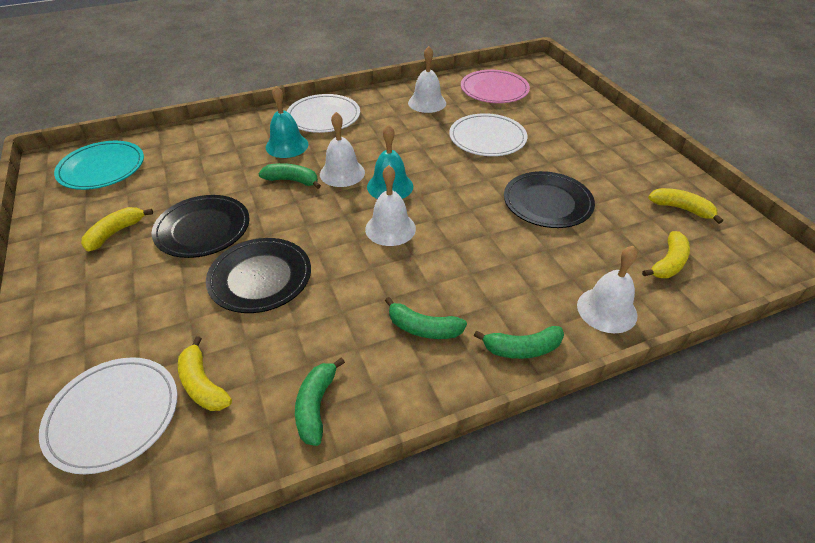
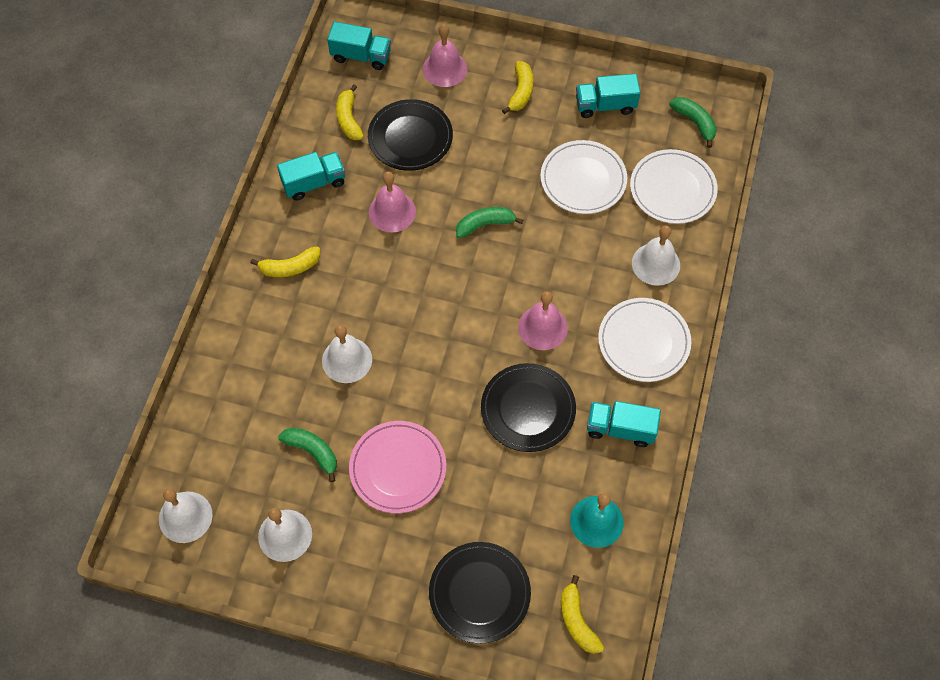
green banana: [258,163,321,189] [295,357,345,446] [385,297,467,339] [474,326,564,359] = 4 -> [278,428,337,482] [456,207,523,238] [669,97,717,148] = 3
pink bell: none = 0 -> [369,172,416,233] [423,24,467,87] [518,291,568,350] = 3
turquoise bell: [266,86,308,158] [367,124,413,199] = 2 -> [570,493,624,548] = 1
turquoise plate: [54,141,144,190] = 1 -> none = 0
turquoise truck: none = 0 -> [277,152,345,201] [327,21,391,70] [576,74,641,118] [587,401,661,447] = 4

